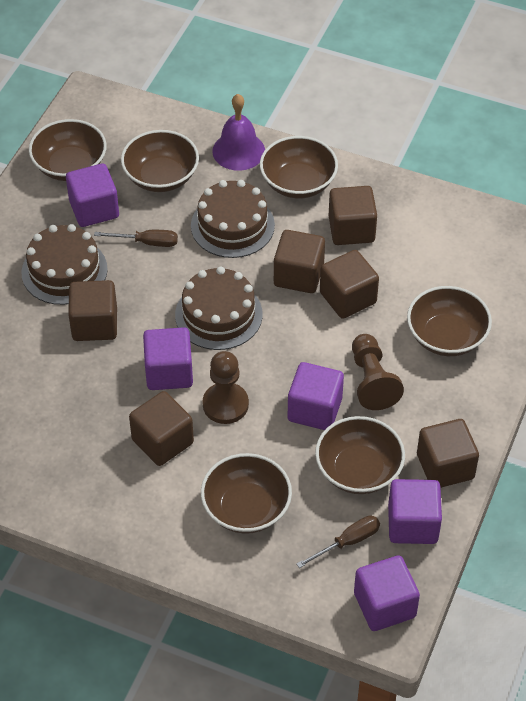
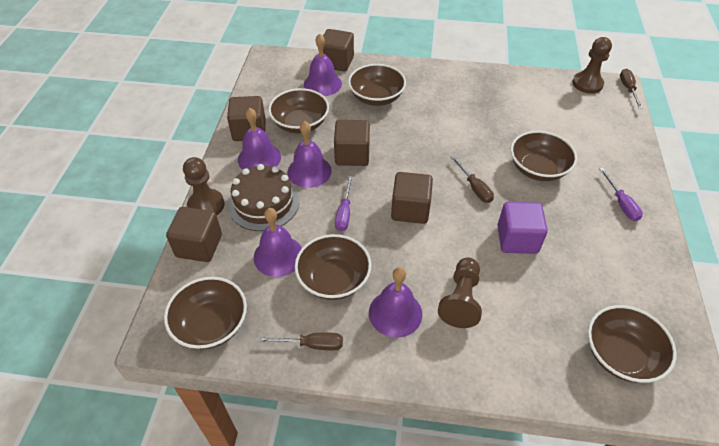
brown cake: [21,224,108,305] [175,266,263,350] [191,180,275,258] = 3 -> [228,164,299,231] = 1
brown cube: [68,280,117,341] [129,391,194,466] [274,230,325,293] [320,250,379,319] [329,186,377,245] [417,419,479,488] = 6 -> [166,207,222,262] [227,96,266,141] [323,29,354,72] [334,120,370,166] [391,172,433,224] = 5
brown pawn: [203,351,249,424] [352,334,404,410] = 2 -> [183,157,225,215] [438,257,482,328] [572,37,612,94] = 3
brown screwdriver: [94,230,178,247] [296,516,380,568] = 2 -> [258,332,343,350] [450,155,494,203] [620,69,643,109] = 3
purple bell: [212,94,265,171] = 1 -> [238,108,281,170] [254,208,302,277] [288,121,332,188] [304,34,342,96] [369,267,422,338] = 5
purple cube: [66,164,119,227] [143,327,193,390] [288,362,344,430] [354,555,420,631] [388,479,442,544] = 5 -> [498,202,548,254] = 1
purple screwdriver: none = 0 -> [335,176,353,232] [600,168,643,221] = 2

